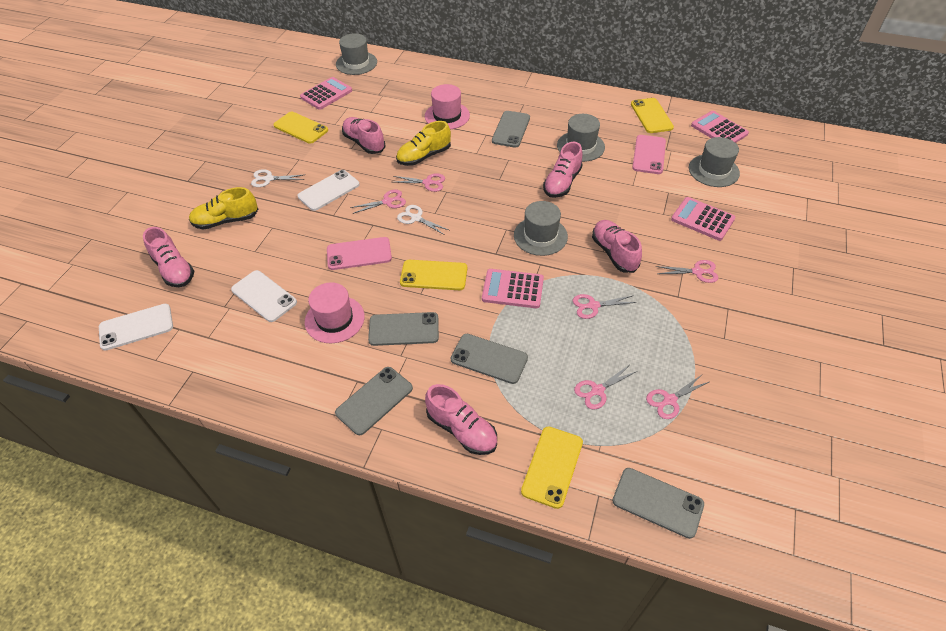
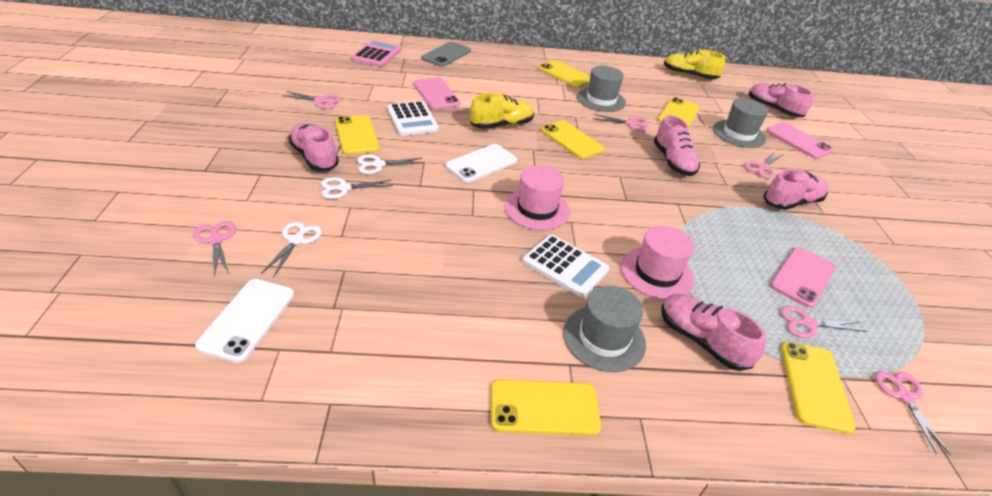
grey hat: [336,33,377,75] [514,201,568,256] [557,114,605,162] [689,137,740,187] = 4 -> [563,285,646,372] [577,66,626,112] [713,98,768,148] = 3
grey phone: [335,367,413,435] [368,312,439,346] [451,334,528,384] [492,111,530,148] [612,468,704,539] = 5 -> [422,42,471,67] = 1
pink calculator: [300,77,352,110] [482,269,544,308] [671,197,735,241] [691,111,749,143] = 4 -> [352,40,401,67] = 1
pink phone: [327,237,392,270] [632,135,666,174] = 2 -> [413,77,460,109] [766,122,833,159] [770,247,836,308] = 3
white calculator: none = 0 -> [387,101,439,136] [522,234,609,297] = 2
white phone: [99,304,173,350] [231,270,297,322] [298,170,360,211] = 3 -> [195,279,294,363] [445,144,517,183] = 2
white scissors: [251,169,304,187] [397,205,449,235] = 2 -> [261,222,322,278] [321,177,393,199] [357,155,425,174] = 3
yellow phone: [273,112,328,144] [400,260,467,290] [521,426,583,509] [631,98,674,133] = 4 -> [335,115,380,155] [491,379,601,436] [538,60,590,88] [541,120,604,159] [658,97,700,128] [781,342,856,434] = 6

